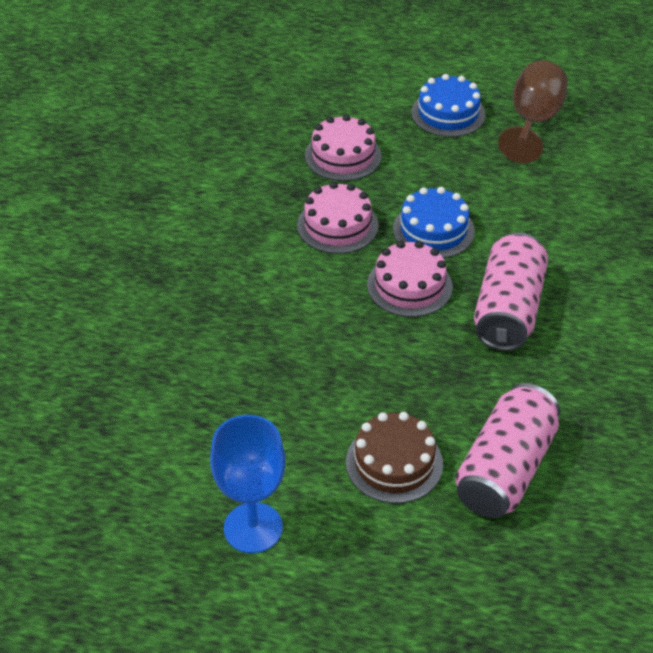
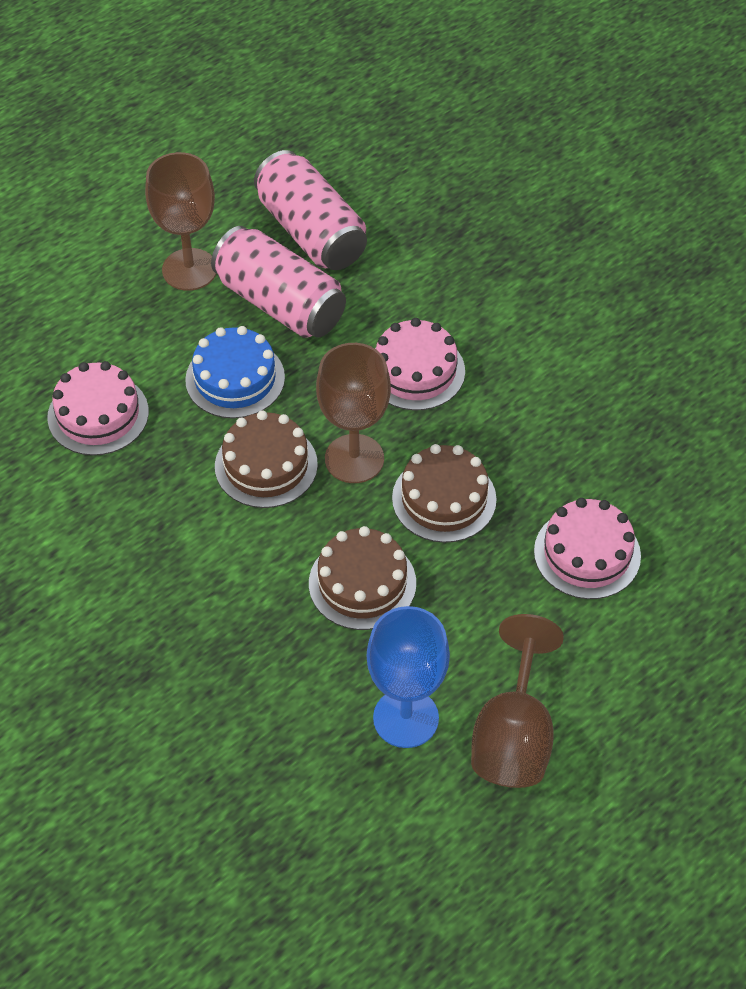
blue cake: [393,187,475,258] [411,74,486,137] = 2 -> [185,326,285,419] = 1
brown cake: [346,412,443,503] = 1 -> [215,411,318,508] [309,526,416,630] [392,444,496,543] = 3
brown goblet: [498,60,568,163] = 1 -> [145,152,216,291] [316,343,391,483] [471,614,564,788] = 3

